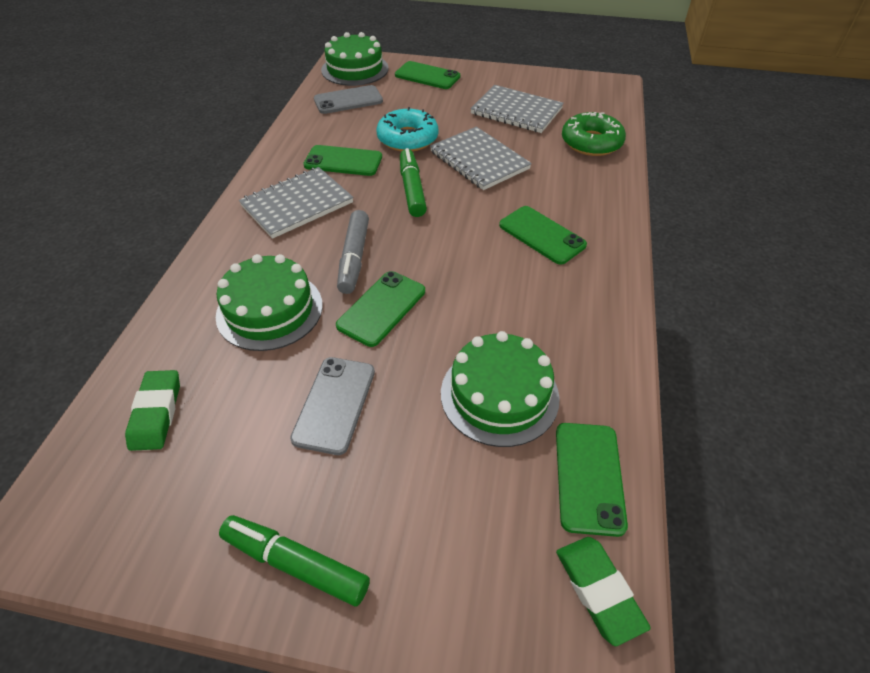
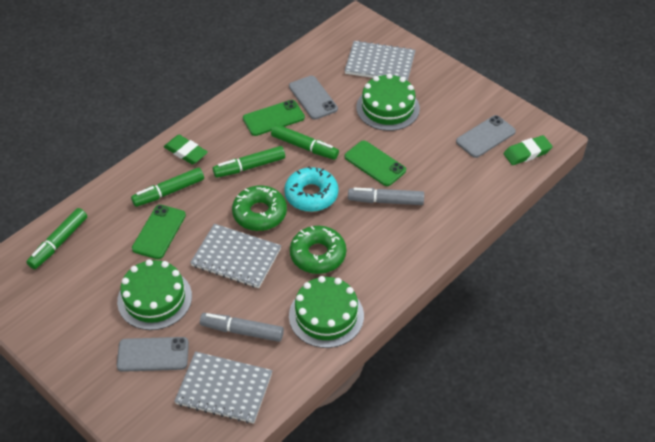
green donut: [562,112,626,156] = 1 -> [232,185,287,231] [290,226,346,274] = 2
green marker: [219,515,370,607] [400,148,427,217] = 2 -> [27,208,87,269] [131,167,204,207] [213,146,285,178] [271,124,339,160] = 4
green phone: [303,145,382,176] [336,271,425,347] [395,61,460,89] [499,206,587,265] [556,423,628,537] = 5 -> [132,205,186,259] [243,100,305,136] [345,141,406,186] = 3
grey marker: [337,210,369,294] = 1 -> [200,313,284,342] [348,188,424,205] = 2
grey phone: [290,357,375,455] [314,85,383,114] = 2 -> [117,337,189,372] [289,76,338,120] [456,115,516,158] = 3

